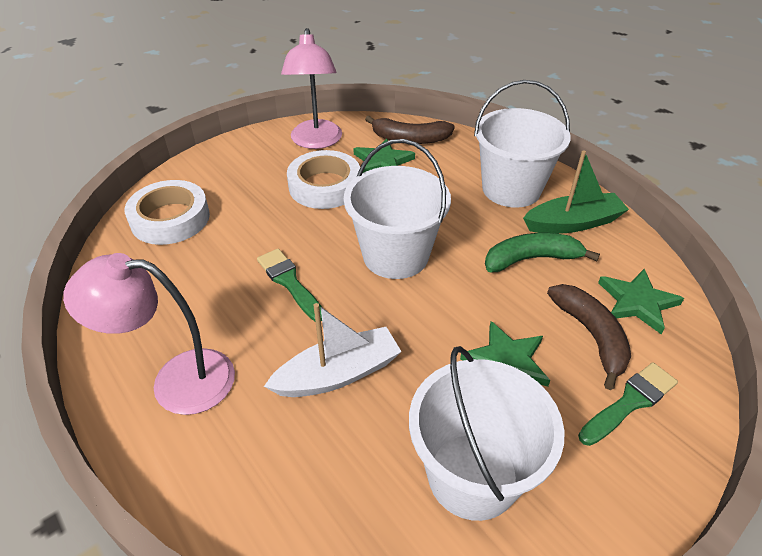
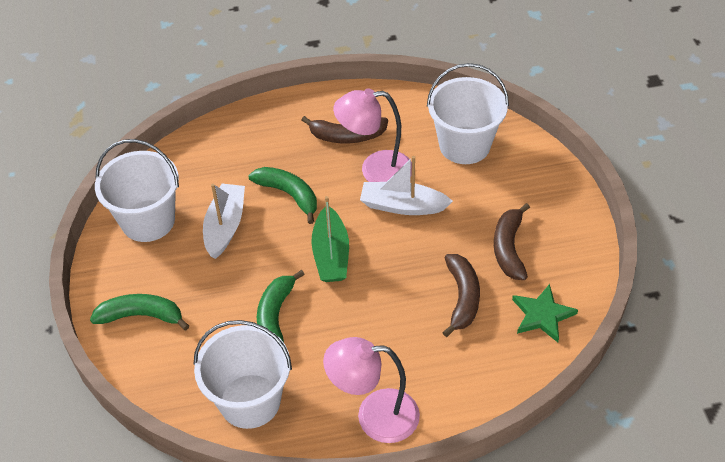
brown banana: [365,115,455,144] [547,284,631,390] = 2 -> [302,116,388,143] [442,254,480,337] [494,203,530,280] = 3
green banana: [485,233,600,272] = 1 -> [90,294,189,331] [248,167,317,224] [257,270,305,343] = 3
green brush: [257,249,322,321] [578,362,678,446] = 2 -> none = 0
green star: [353,138,415,173] [460,321,550,386] [598,269,684,334] = 3 -> [512,284,578,342] = 1
white boat: [264,303,402,397] = 1 -> [203,184,245,259] [360,156,453,215] = 2
white tape: [124,180,210,245] [287,150,360,209] = 2 -> none = 0

